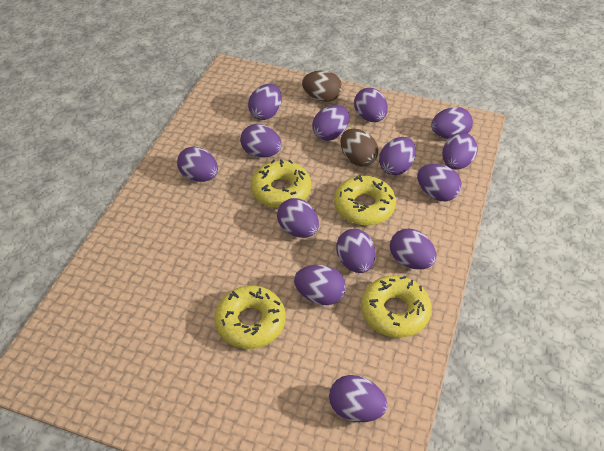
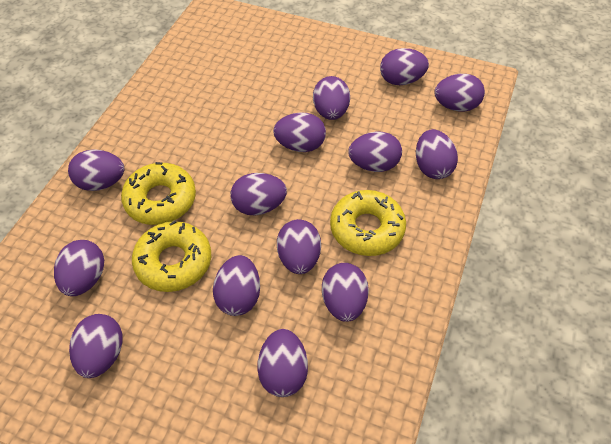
brown egg: [302,70,342,102] [340,129,378,167] = 2 -> none = 0
yellow donut: [214,286,285,349] [251,159,311,208] [334,175,396,225] [361,276,432,338] = 4 -> [121,162,196,225] [132,220,211,292] [330,190,406,256] = 3

